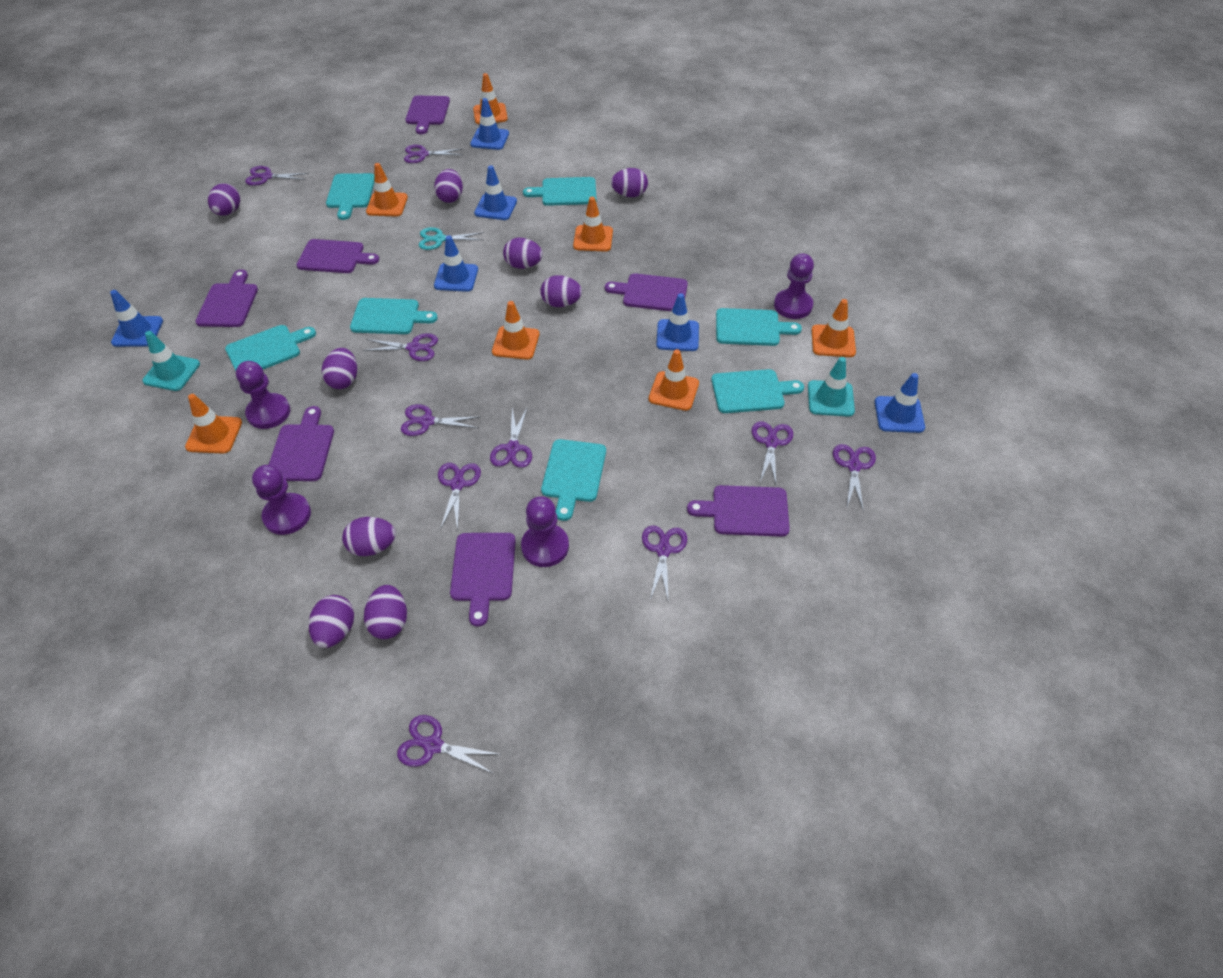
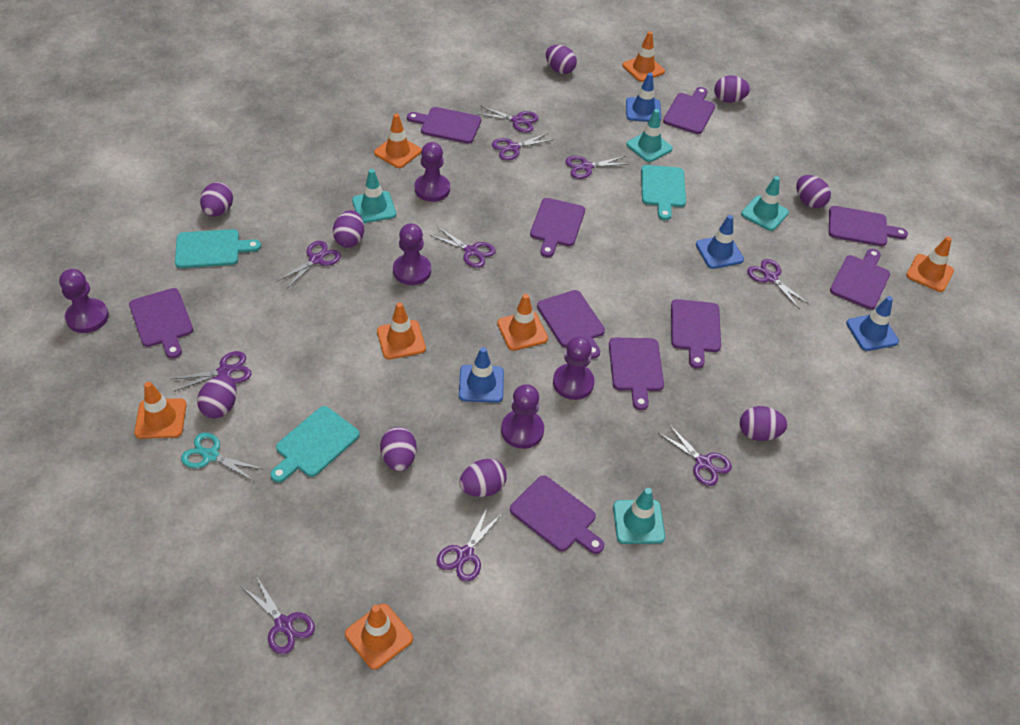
blue traffic cone: [110,290,163,347] [434,235,478,292] [470,98,509,150] [474,165,517,220] [656,293,699,351] [875,373,925,433] = 6 -> [459,347,504,403] [626,73,661,122] [696,215,744,269] [846,296,899,351] = 4
purple cutting board: [195,270,258,327] [269,406,334,481] [296,239,379,273] [406,96,450,134] [450,533,516,627] [605,273,688,311] [687,485,790,537] = 7 -> [129,288,193,358] [407,107,481,144] [510,475,604,554] [530,198,585,257] [537,290,605,359] [609,338,664,410] [663,87,715,134] [671,299,721,369] [829,206,908,246] [830,249,890,309] = 10
purple pawn: [236,361,290,429] [252,465,311,535] [521,496,569,567] [774,253,814,319] = 4 -> [59,269,109,333] [393,223,431,285] [415,142,450,202] [501,384,544,449] [553,336,595,400] = 5
turquoise cutting board: [225,325,316,371] [326,173,374,220] [350,298,438,334] [523,177,597,206] [541,439,606,521] [712,369,804,413] [716,308,802,346] = 7 -> [175,229,261,268] [270,406,360,483] [641,165,686,220] = 3
turquoise traffic cone: [142,331,200,391] [808,357,855,417] = 2 -> [352,169,396,223] [613,488,665,544] [626,109,673,162] [741,176,789,231] = 4

